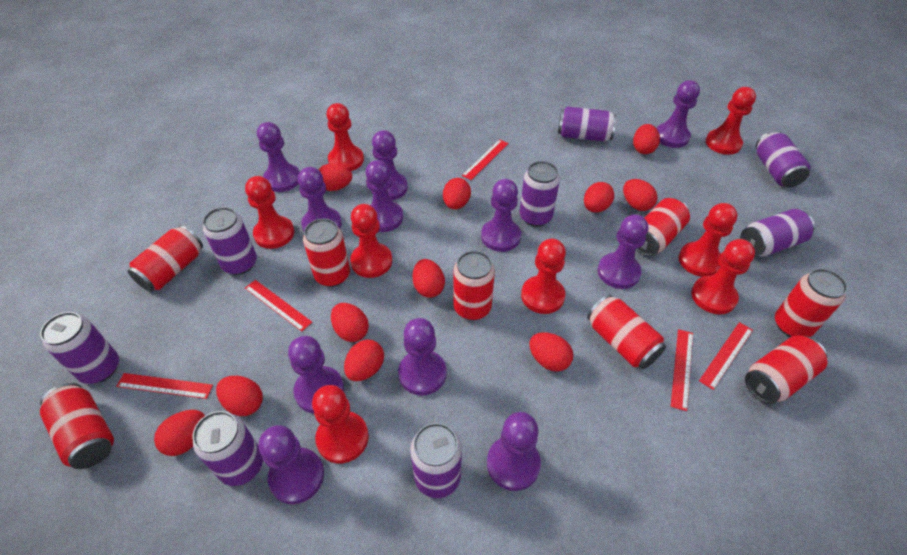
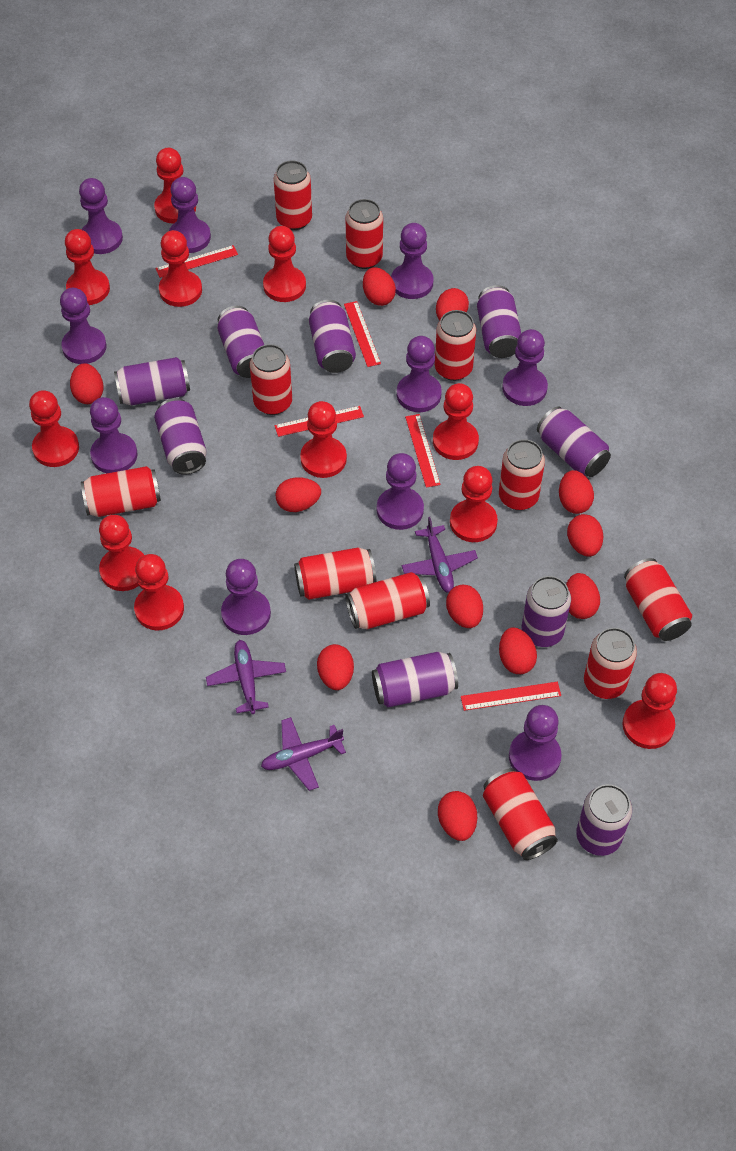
purple can: [40,312,119,384] [192,411,263,486] [203,207,257,275] [410,423,462,498] [520,161,560,227] [558,107,617,142] [740,209,815,257] [756,130,811,187] = 8 -> [114,357,190,405] [154,398,207,475] [217,306,264,378] [309,300,356,373] [372,652,458,707] [477,285,521,358] [522,576,571,647] [537,406,611,477] [576,784,632,856] = 9
purple pawn: [257,122,300,192] [259,425,324,504] [288,336,344,413] [298,167,342,232] [365,160,403,232] [371,130,408,200] [398,318,446,395] [481,179,521,252] [487,412,541,491] [598,214,648,289] [656,80,700,148] = 11 -> [60,288,107,364] [79,178,123,254] [90,397,137,473] [169,177,211,253] [221,559,271,635] [377,453,424,530] [391,223,434,299] [397,336,442,412] [502,329,548,406] [509,705,562,781] = 10
purple plane: none = 0 -> [206,640,286,714] [261,717,346,791] [402,517,478,593] = 3
red can: [40,383,114,469] [128,225,203,292] [303,219,350,287] [454,251,495,320] [587,295,666,369] [636,198,690,256] [745,335,828,404] [775,269,847,337] = 8 -> [81,466,161,517] [250,344,292,415] [274,160,312,230] [294,547,376,600] [345,572,430,629] [346,199,383,269] [435,310,476,381] [483,768,558,860] [499,439,545,510] [584,628,637,699] [624,558,692,641] = 11
red pawn: [245,176,294,249] [312,385,369,464] [326,103,364,171] [350,204,392,278] [521,239,566,314] [679,203,737,277] [691,239,755,314] [706,87,756,155] = 8 -> [29,390,79,467] [65,229,110,305] [99,515,144,591] [134,554,184,630] [154,148,196,224] [159,230,202,307] [263,226,306,302] [300,401,347,478] [433,383,479,460] [450,466,498,542] [622,673,677,749] = 11

